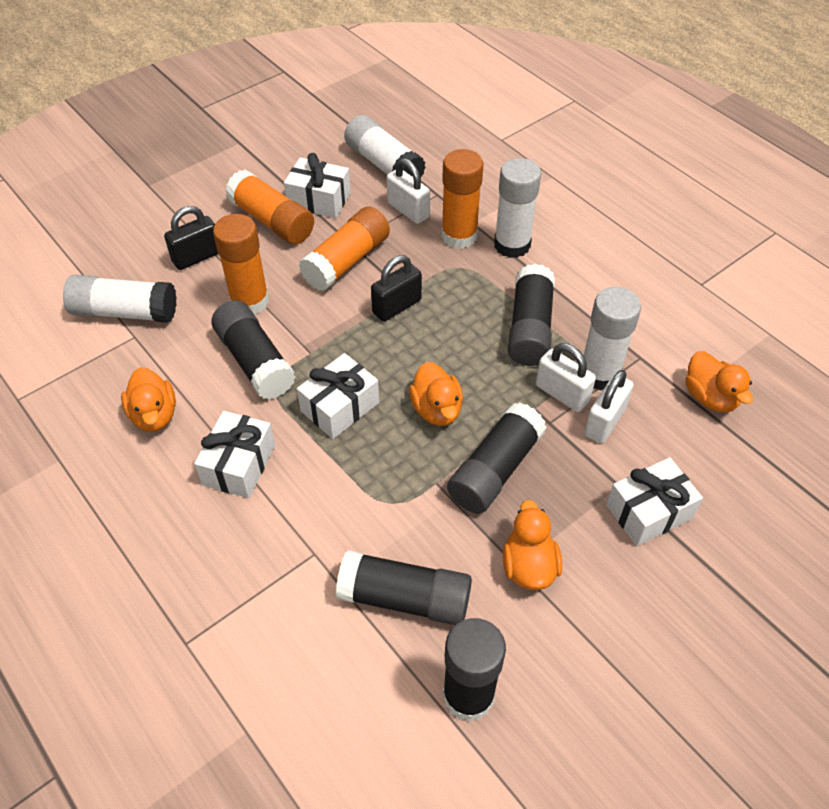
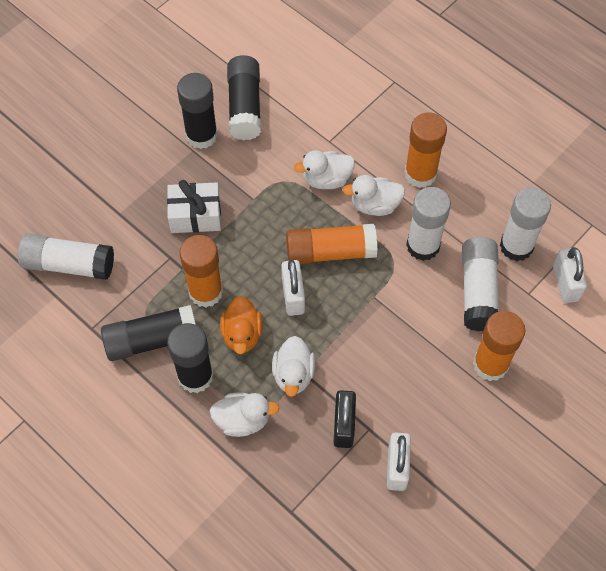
black glue stick: [211,300,296,400] [336,550,472,625] [442,618,506,722] [447,402,547,514] [508,264,555,366] = 5 -> [101,305,196,361] [167,323,214,393] [177,73,218,149] [227,55,261,140] = 4
black padlock: [164,206,218,270] [371,255,422,322] = 2 -> [333,391,356,448] = 1
orange duck: [121,367,176,432] [409,362,463,426] [503,500,562,590] [685,351,753,412] = 4 -> [220,296,263,354] = 1
white duck: none = 0 -> [210,393,280,437] [272,336,315,397] [294,150,355,189] [342,175,405,216] = 4
white gift: [194,411,275,498] [284,153,351,218] [297,353,379,439] [606,457,703,546] = 4 -> [167,180,221,233] = 1

